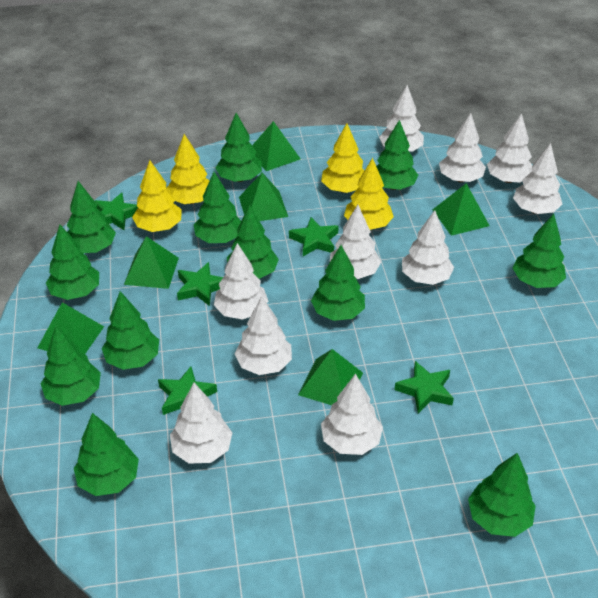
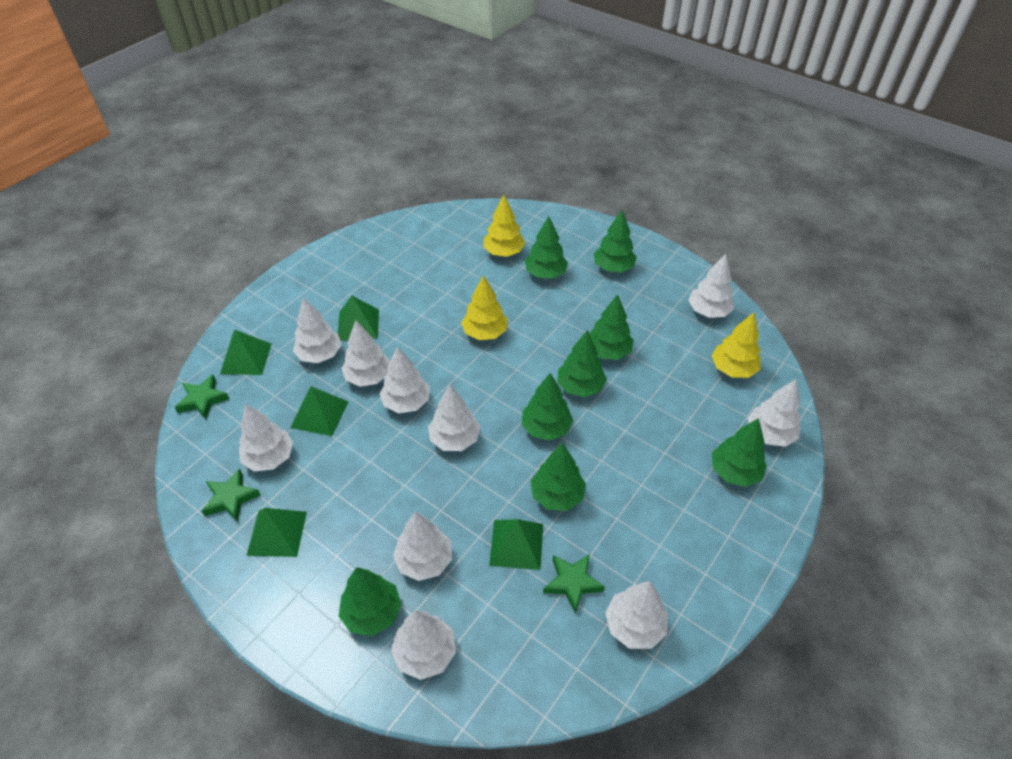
green pyramid: [37,302,104,354] [124,236,179,289] [239,173,288,221] [252,121,301,171] [298,349,363,405] [432,183,490,236] = 6 -> [220,329,272,375] [246,508,307,557] [290,386,348,436] [338,296,379,341] [489,519,543,570] = 5
green star: [95,193,138,230] [158,367,217,415] [177,262,223,306] [289,217,339,256] [395,361,454,413] = 5 -> [175,375,229,419] [202,469,260,522] [543,554,605,614] = 3
green tree: [41,326,101,406] [46,225,99,300] [67,181,116,253] [74,413,139,496] [102,291,159,370] [194,172,241,243] [216,113,262,182] [227,205,279,279] [311,245,365,321] [376,120,418,190] [468,453,535,537] [513,214,566,288] = 12 -> [339,567,402,636] [522,373,573,440] [525,216,568,279] [531,443,586,511] [557,330,607,397] [589,294,634,360] [594,210,637,272] [712,418,767,487] = 8
yellow tree: [132,160,182,232] [166,134,209,204] [321,123,364,193] [344,158,394,230] = 4 -> [461,275,508,340] [483,195,525,257] [712,312,761,378] = 3

